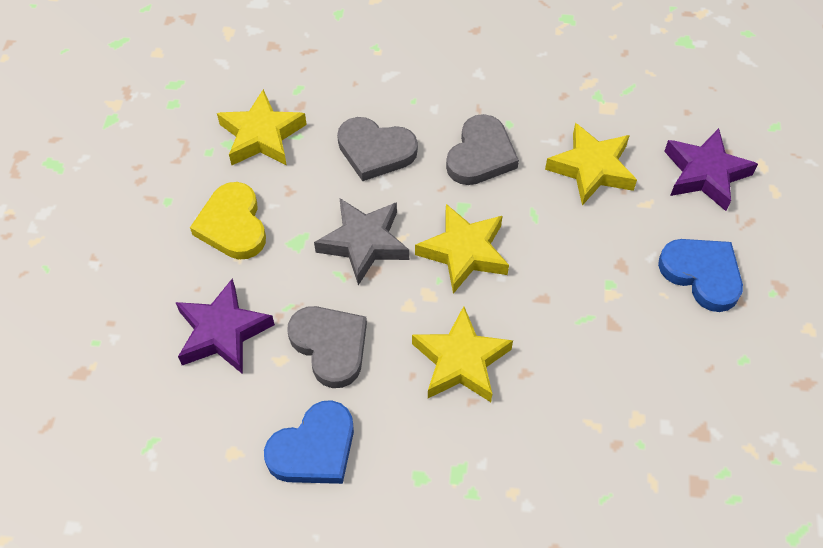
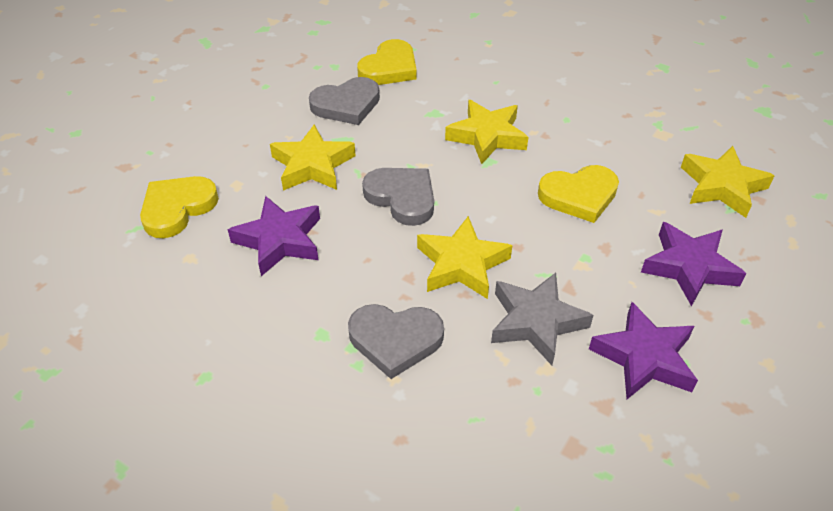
blue heart: [264,400,354,484] [658,239,743,312] = 2 -> none = 0
purple star: [176,278,275,374] [664,128,758,211] = 2 -> [228,196,320,276] [589,302,698,399] [641,222,746,307] = 3
yellow heart: [190,182,266,260] = 1 -> [140,176,219,238] [357,39,417,85] [538,165,619,223] = 3

